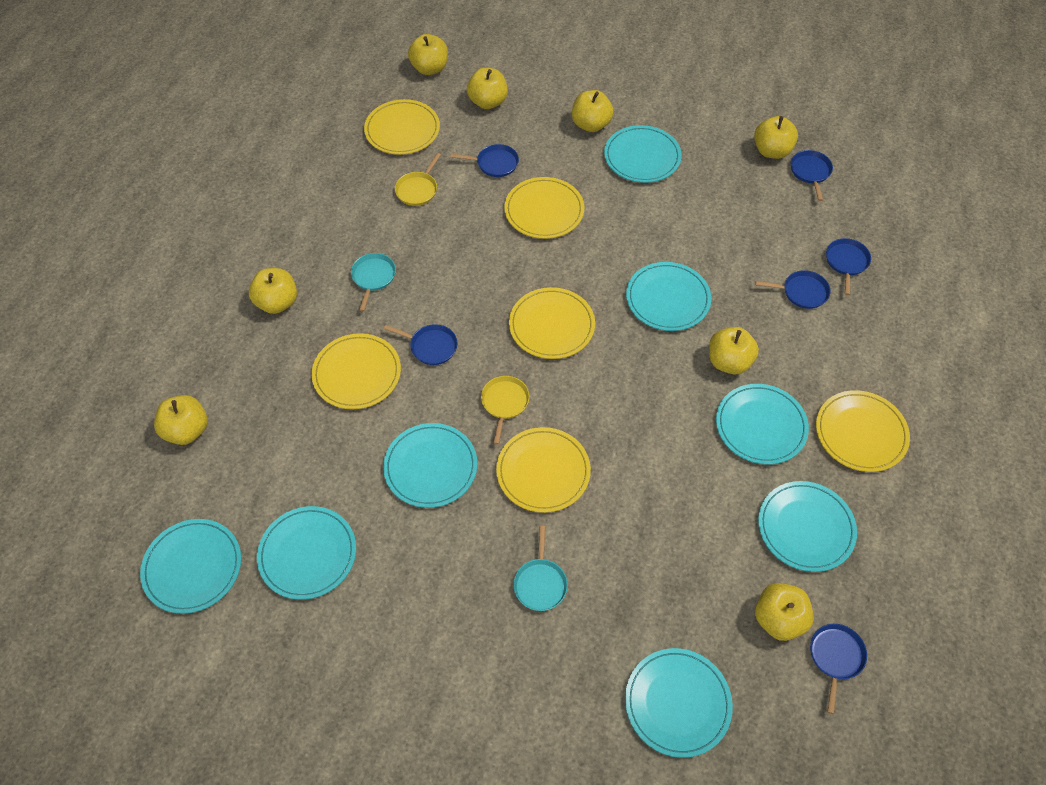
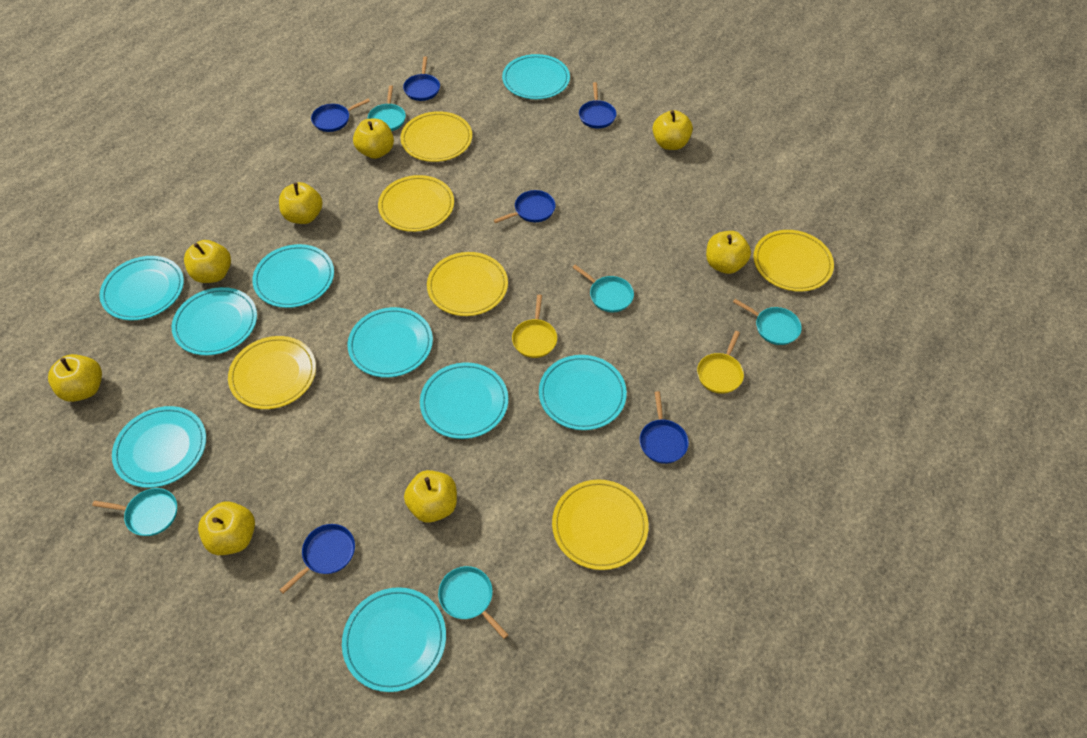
turquoise pan: [351,253,396,312] [514,526,568,611] = 2 -> [92,488,177,536] [368,85,406,131] [438,566,508,639] [572,265,634,312] [733,299,802,345] = 5
turquoise plate: [140,519,241,614] [257,506,356,600] [383,423,477,508] [604,125,682,183] [625,648,733,758] [626,262,711,331] [716,384,809,465] [758,481,857,572] = 8 -> [99,256,184,320] [112,406,206,488] [172,287,257,355] [252,244,334,308] [342,587,446,692] [348,307,433,378] [420,363,508,439] [502,54,570,99] [539,355,627,430] = 9

